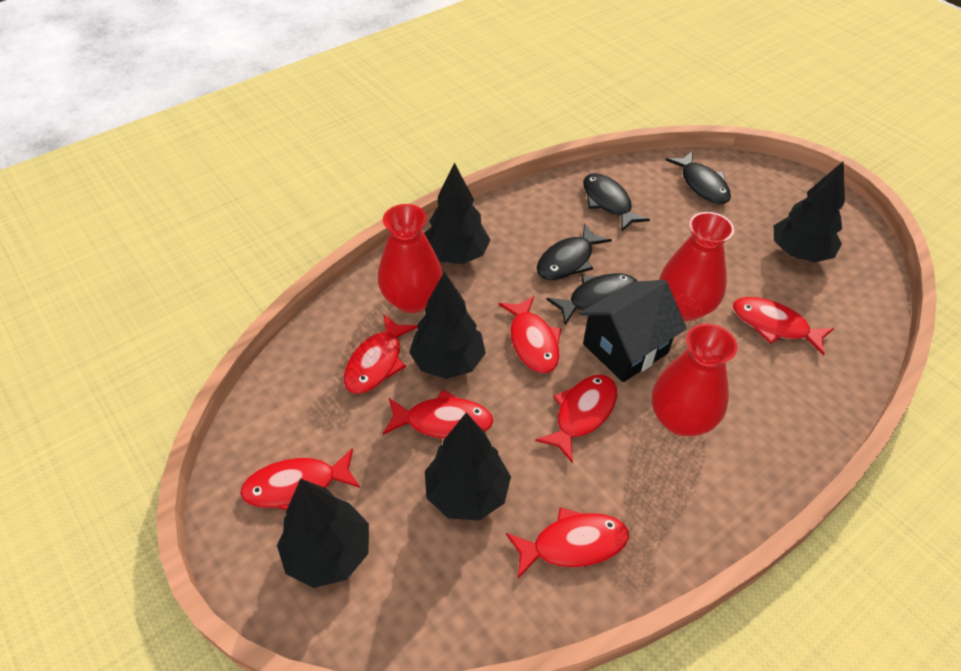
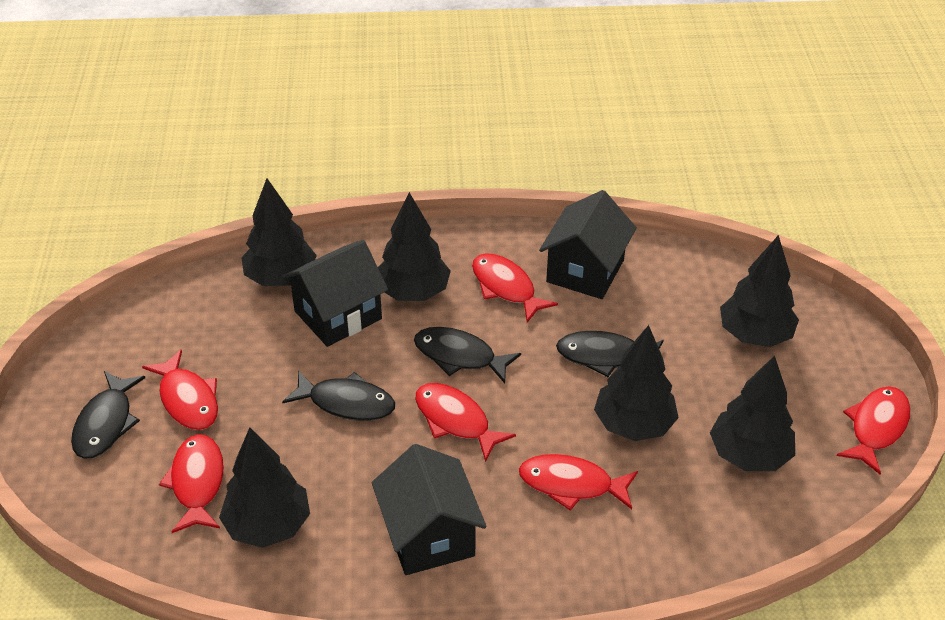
black house: [580,280,687,382] = 1 -> [282,240,388,347] [372,444,487,575] [539,190,637,299] = 3
black tree: [277,478,369,588] [409,272,486,379] [424,162,490,264] [425,413,511,520] [774,162,845,262] = 5 -> [219,428,310,548] [241,178,317,286] [378,192,451,301] [594,325,679,441] [710,356,795,471] [720,235,799,347] = 6
red fish: [240,448,360,510] [344,314,418,394] [383,390,494,439] [499,296,561,373] [506,508,629,579] [535,375,617,463] [733,297,834,356] = 7 -> [142,350,218,430] [159,434,224,533] [415,383,516,462] [472,253,558,323] [519,454,638,511] [837,386,911,475] = 6
red vase: [378,204,443,313] [652,324,738,436] [659,212,734,321] = 3 -> none = 0

